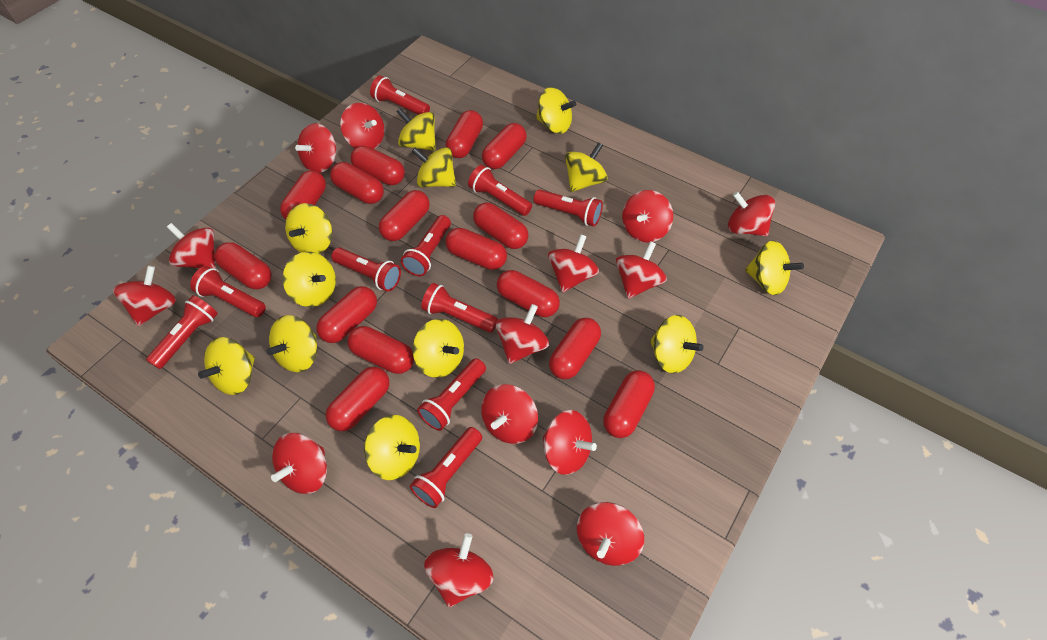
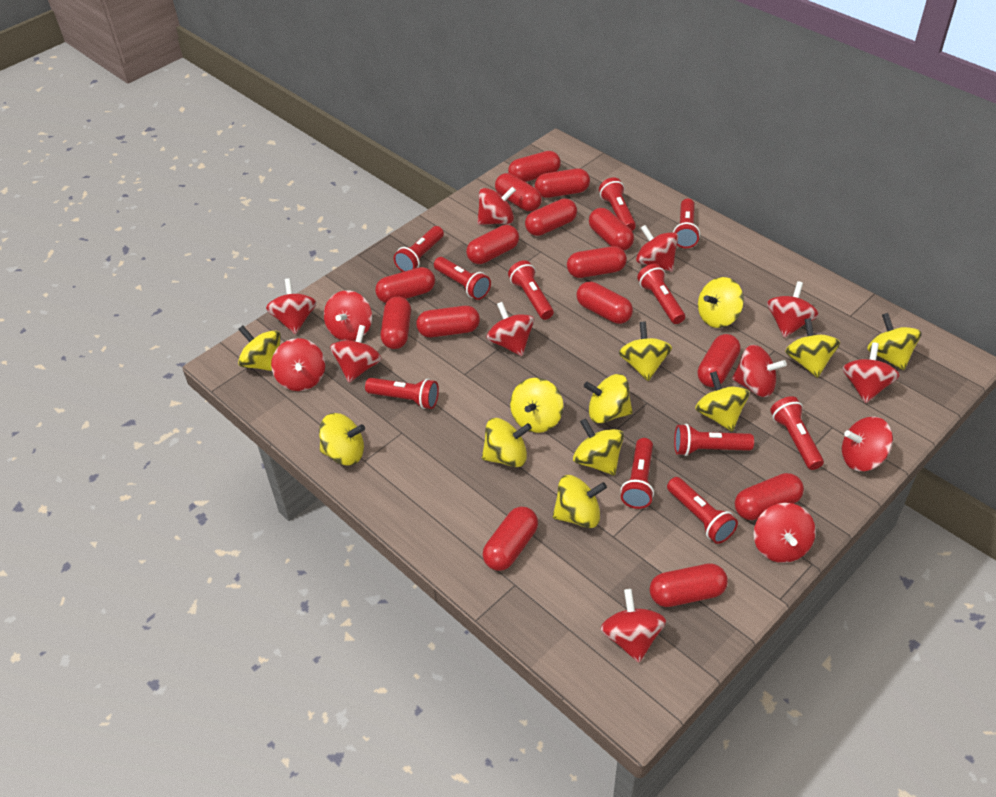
red flashlight: [146,295,218,369] [190,266,266,317] [331,248,401,292] [370,75,430,115] [401,215,451,276] [410,427,482,508] [417,358,486,431] [421,283,498,333] [468,165,532,216] [533,189,603,227] = 10 -> [365,378,439,409] [394,226,444,272] [434,257,491,300] [508,260,554,320] [599,177,636,231] [620,438,654,509] [637,264,685,324] [667,477,738,544] [673,199,700,248] [674,424,754,456] [770,396,824,470] = 11
red spinning top: [113,265,176,326] [167,223,216,269] [271,433,327,494] [295,123,336,173] [340,103,385,149] [424,533,494,607] [481,384,538,444] [495,304,549,364] [543,410,597,475] [548,234,599,293] [577,502,644,566] [615,241,667,299] [622,190,673,243] [728,191,775,236] = 14 -> [266,278,317,334] [271,338,325,391] [324,290,372,341] [330,325,382,383] [477,187,516,225] [486,302,534,356] [600,589,666,663] [636,225,678,272] [732,345,787,397] [754,503,816,563] [767,281,819,338] [842,342,900,403] [842,416,893,471] = 13

